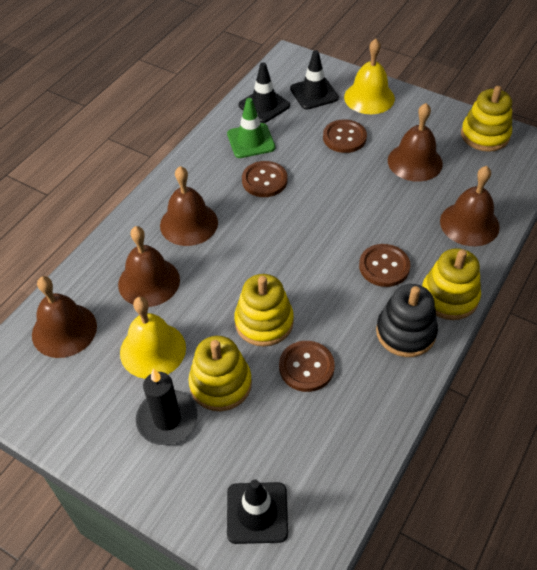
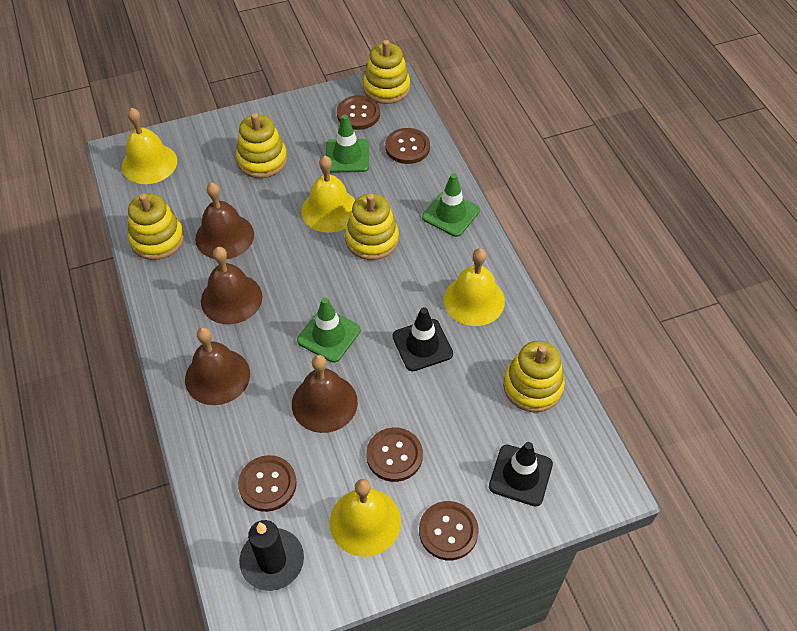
black stacking toy: [376,284,438,357] = 1 -> none = 0
black traffic cone: [227,480,288,544] [238,62,290,123] [290,50,339,110] = 3 -> [392,307,453,372] [489,442,553,507] = 2
brown bell: [32,276,97,358] [118,226,180,307] [160,166,218,246] [388,103,443,182] [440,166,500,246] = 5 -> [185,327,250,405] [195,182,254,259] [201,247,262,324] [292,355,358,433] = 4
brown button: [242,161,288,197] [279,341,335,392] [323,119,367,153] [359,244,410,287] = 4 -> [238,455,297,512] [337,95,380,130] [366,427,423,482] [385,128,430,164] [419,501,479,560] = 5
green traffic cone: [227,98,275,158] = 1 -> [297,297,360,363] [326,115,369,172] [422,173,480,237] = 3
yellow bell: [120,297,186,379] [344,39,395,114] = 2 -> [122,108,177,184] [301,156,355,233] [330,479,401,557] [443,248,505,326] = 4
yellow stacking toy: [188,336,252,411] [234,274,294,347] [422,248,481,320] [461,86,512,152] = 4 -> [128,193,184,260] [236,113,287,178] [345,193,399,260] [363,40,410,104] [503,341,565,412] = 5

